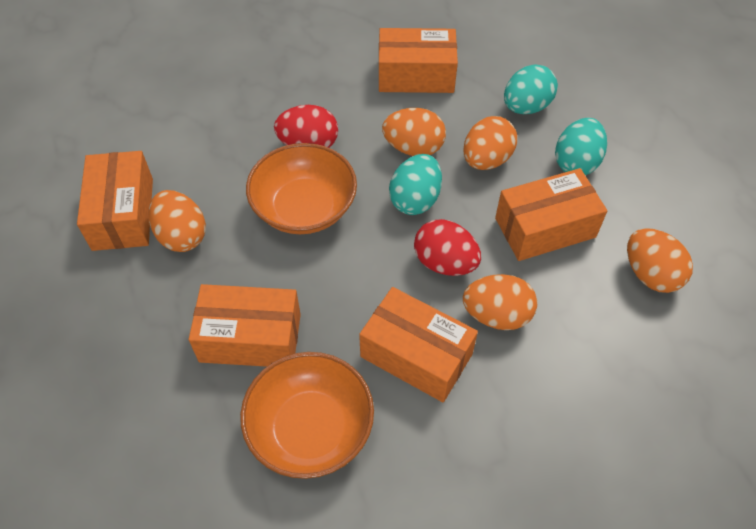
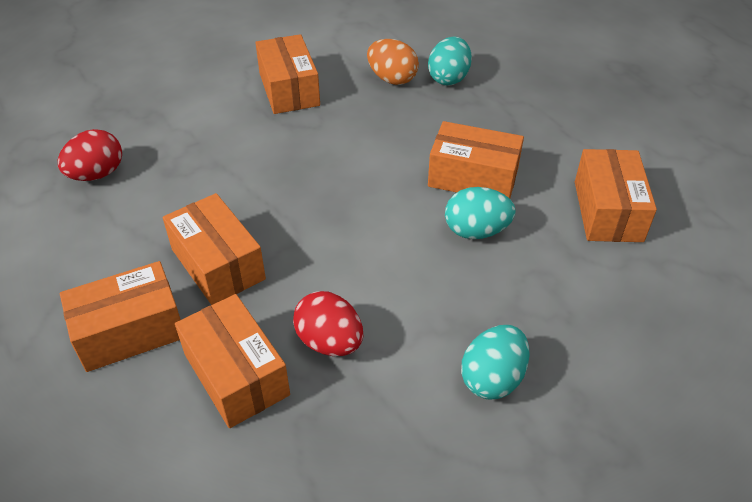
orange bowl: [240,352,374,479] [246,143,357,234] = 2 -> none = 0
orange box: [77,151,153,251] [189,284,301,367] [359,287,478,402] [379,28,458,93] [495,168,607,261] = 5 -> [60,261,181,372] [163,193,266,305] [175,294,290,428] [255,34,320,114] [428,121,524,198] [575,149,657,242] = 6
orange egg: [148,190,206,252] [382,108,446,156] [463,116,517,170] [463,274,537,330] [627,228,693,293] = 5 -> [367,39,419,85] = 1

